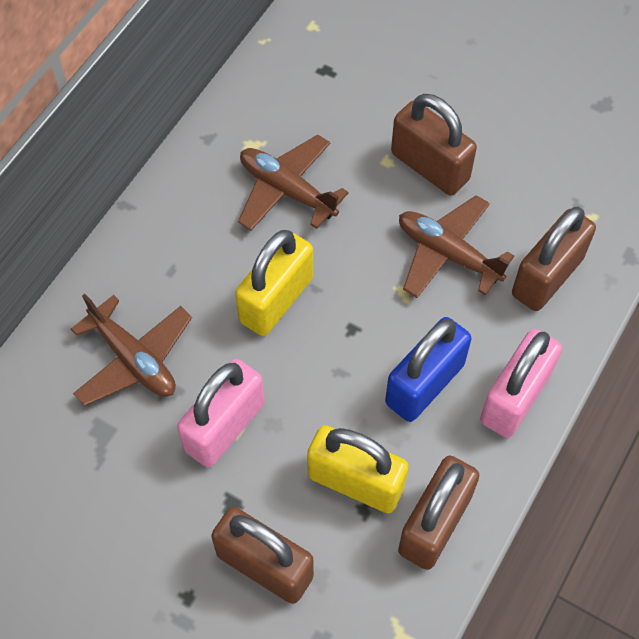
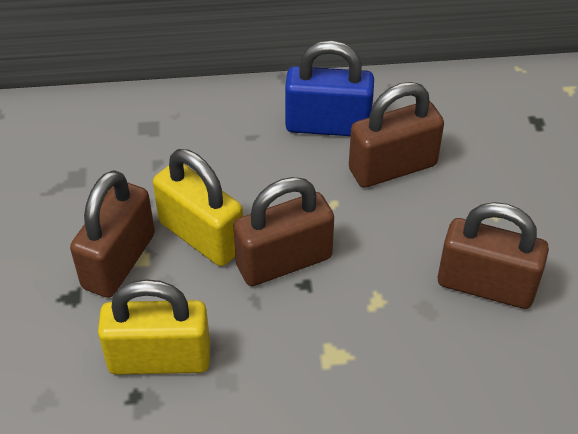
brown plane: [71,294,192,406] [238,135,349,230] [399,195,514,298] = 3 -> none = 0
pink padlock: [177,359,265,467] [480,329,562,438] = 2 -> none = 0

